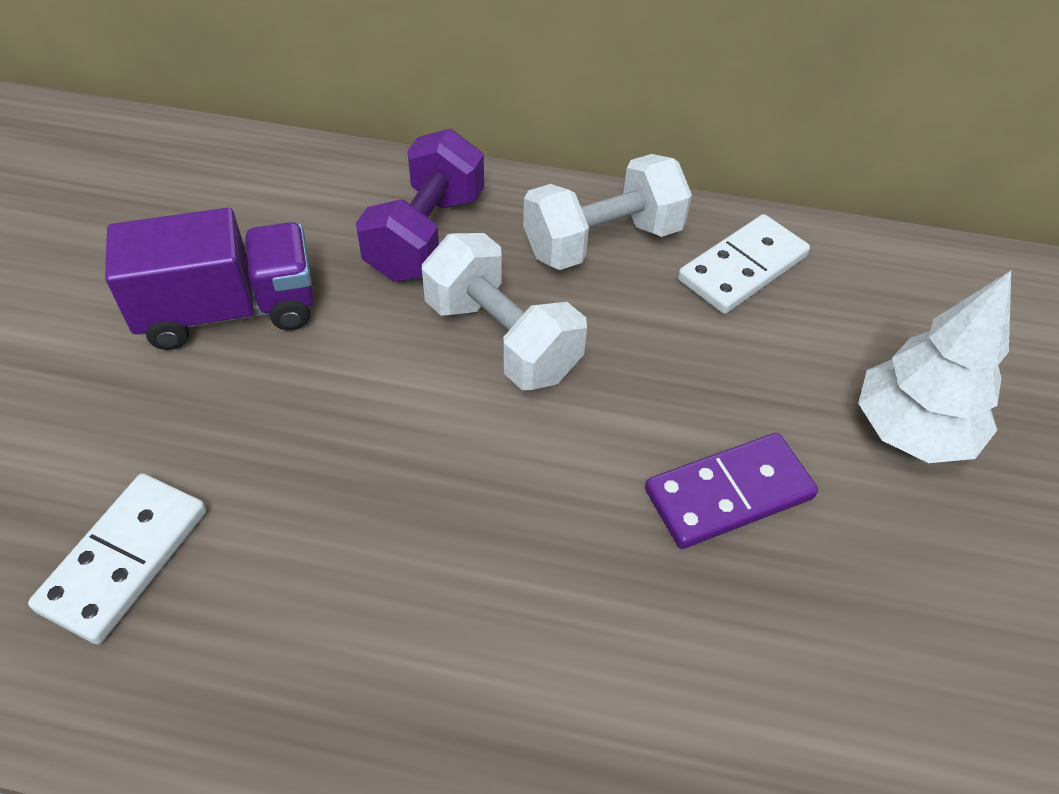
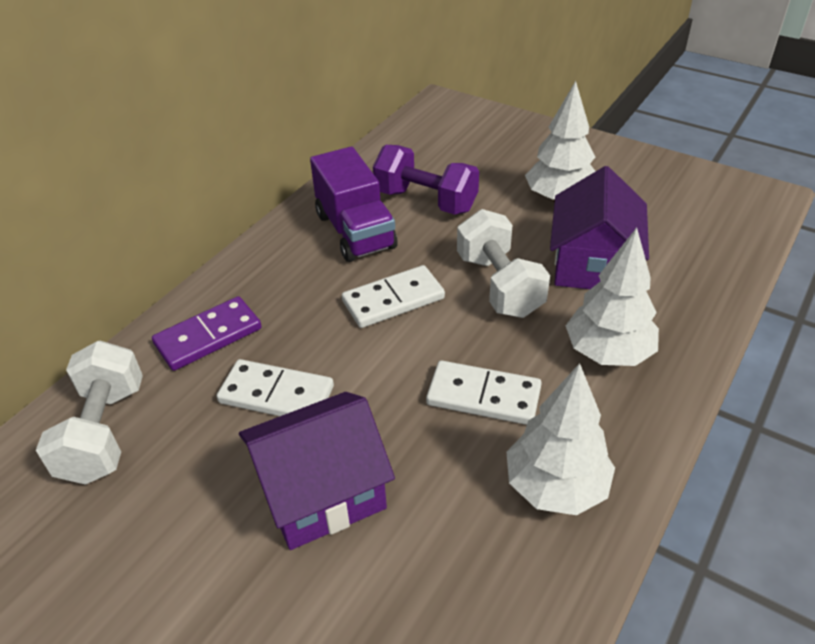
purple house: none = 0 -> [239,392,395,550] [550,166,649,289] = 2
white domino: [28,473,206,645] [678,214,810,314] = 2 -> [217,359,334,416] [342,265,445,328] [426,360,542,425] = 3
white tree: [858,271,1011,463] = 1 -> [507,363,615,515] [525,81,596,202] [566,228,659,366] = 3

